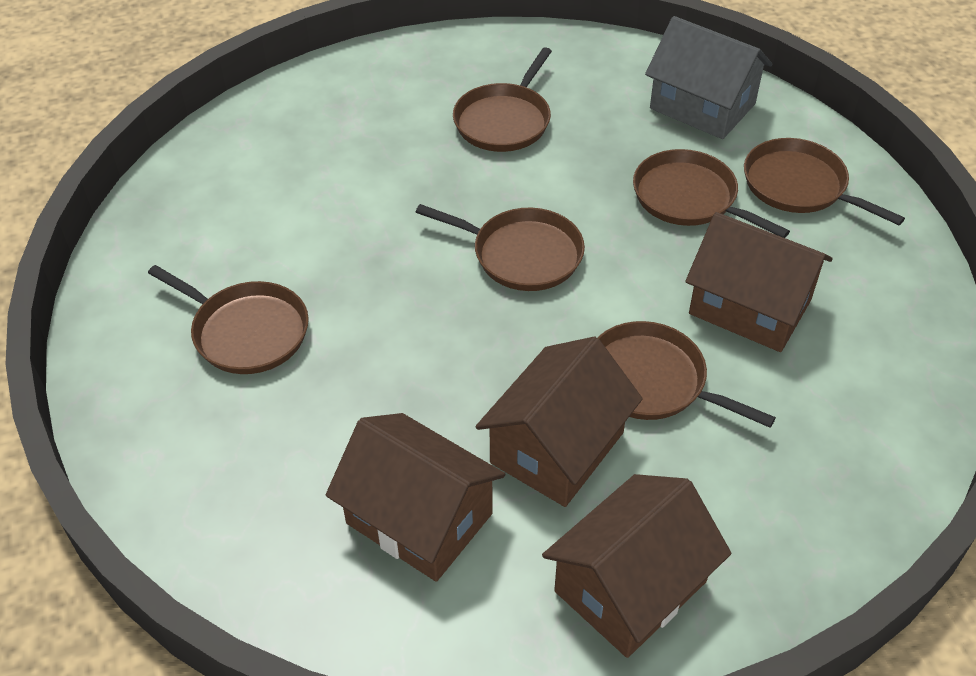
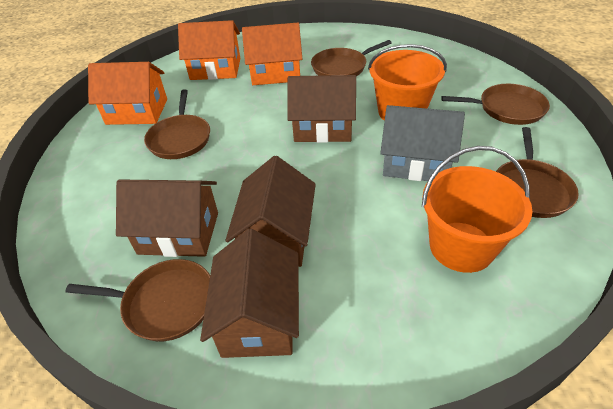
brown pan: [148,265,309,374] [416,204,585,291] [453,47,552,152] [597,321,776,428] [633,149,790,238] [744,138,905,225] = 6 -> [66,259,210,341] [144,90,210,159] [311,40,392,76] [441,84,550,125] [496,127,579,218] = 5
orange bucket: none = 0 -> [368,44,447,121] [422,146,532,273] = 2
orange house: none = 0 -> [88,62,167,125] [178,20,240,80] [242,23,302,85] = 3

